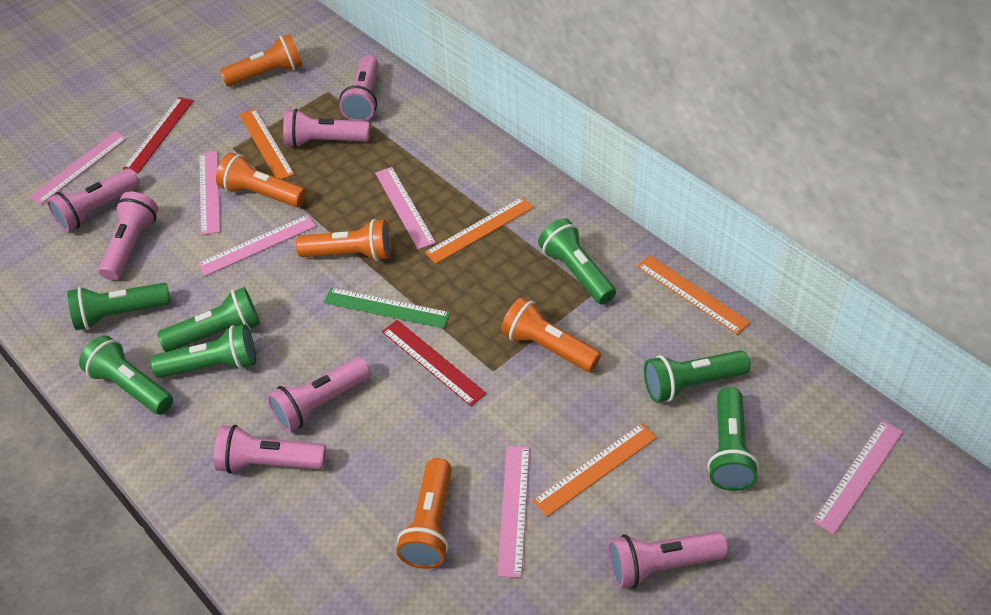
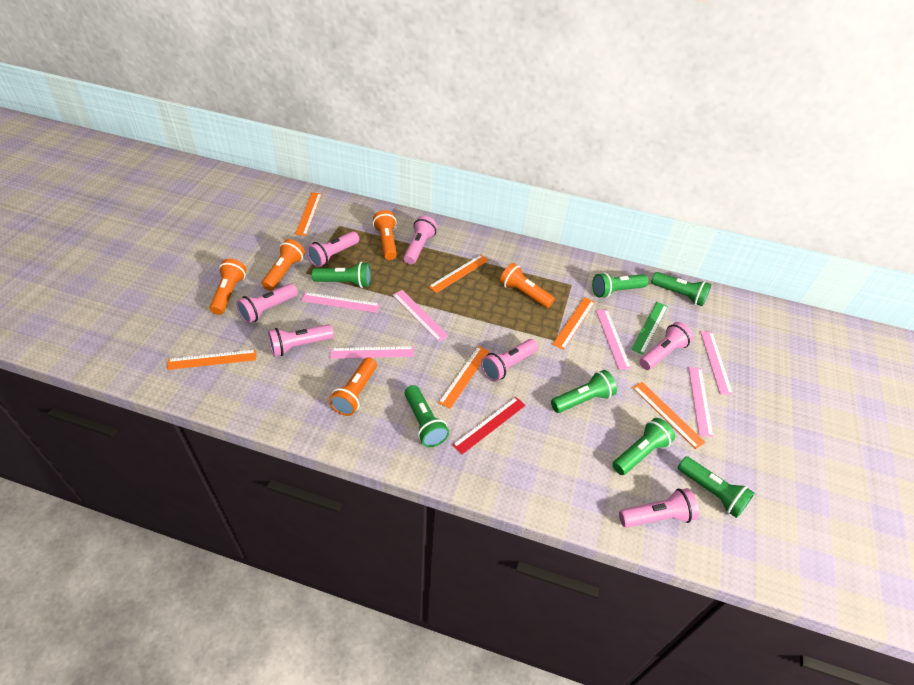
orange ruler: [239,109,295,179] [425,197,534,264] [533,423,657,517] [637,255,750,335] = 4 -> [167,350,256,370] [295,193,322,236] [428,255,489,293] [438,346,490,409] [552,297,595,350] [633,382,706,449] = 6
red ruler: [123,97,194,173] [382,320,487,406] = 2 -> [452,397,526,455] = 1

